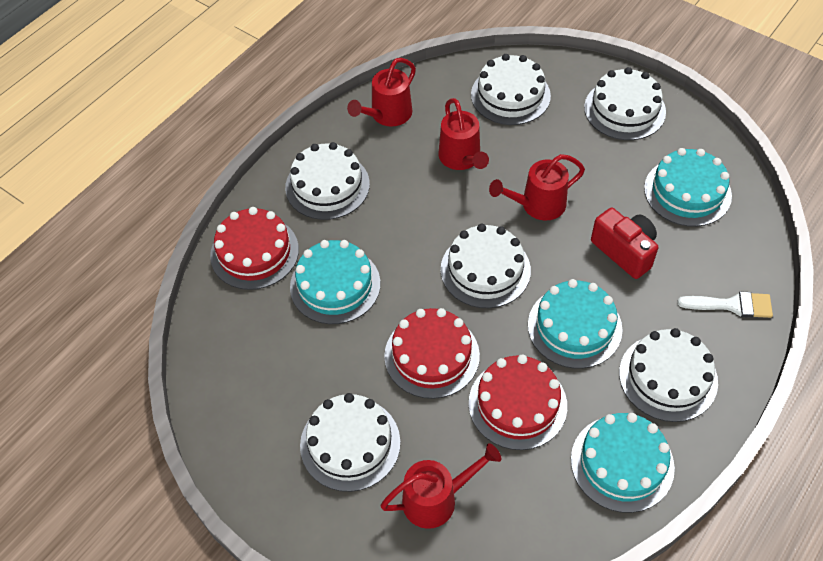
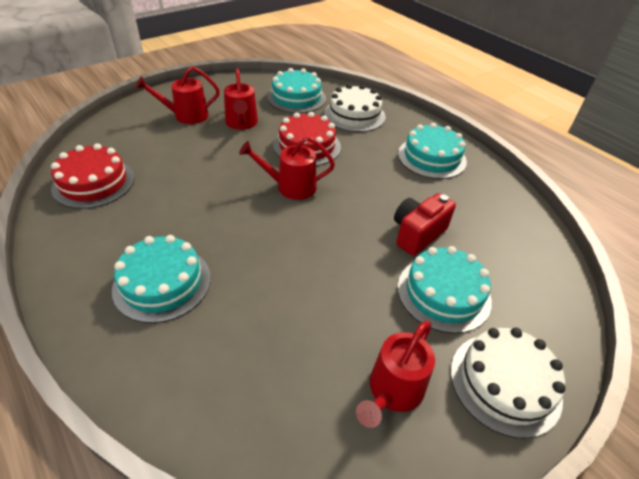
red cake: [210,207,299,290] [384,308,480,399] [469,355,567,450] = 3 -> [51,143,135,209] [273,112,341,166] = 2
white brush: [677,291,773,318] = 1 -> none = 0
white cake: [285,142,370,220] [300,393,400,492] [441,224,531,308] [471,54,551,125] [584,67,666,140] [619,328,718,422] = 6 -> [324,84,386,132] [451,328,566,439] = 2

